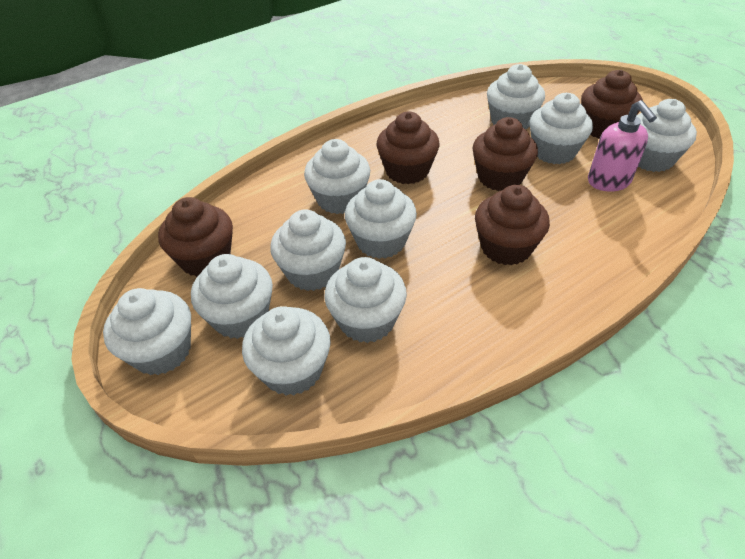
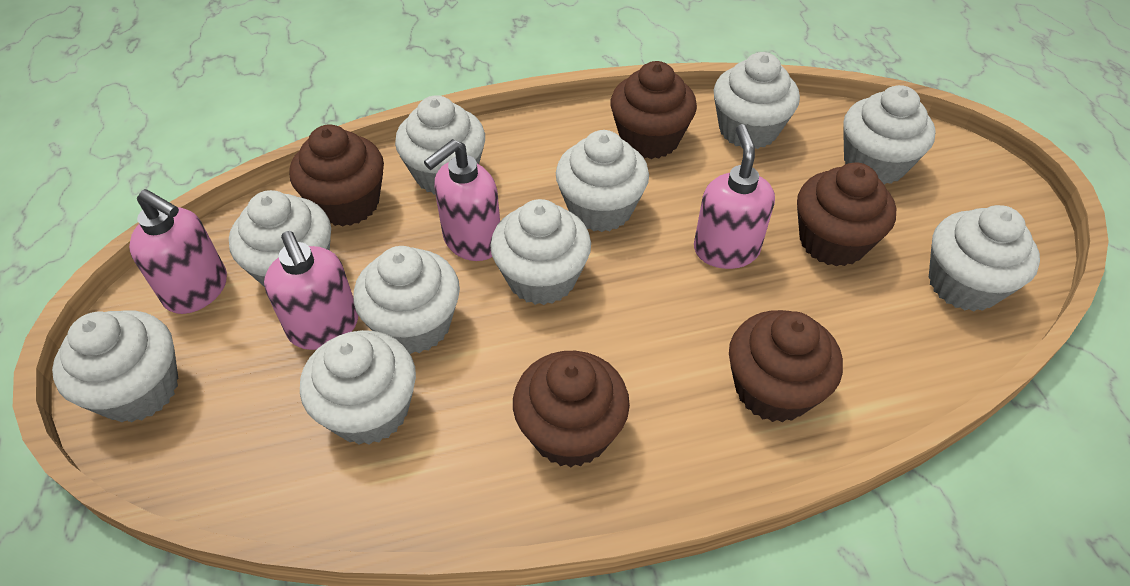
pink soap dispenser: [588,100,657,192] = 1 -> [129,189,227,314] [264,231,358,350] [424,139,500,261] [694,124,775,269] = 4

